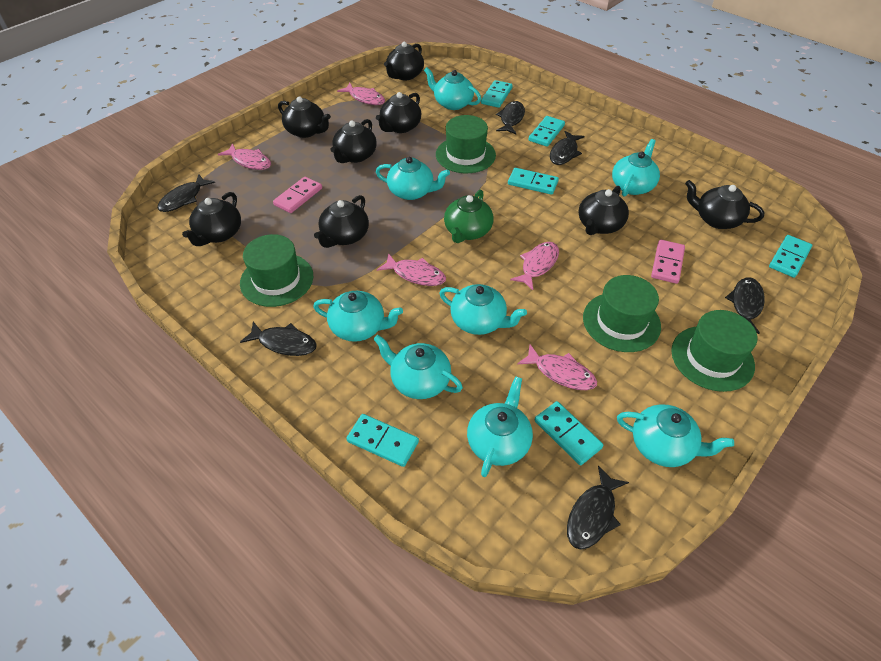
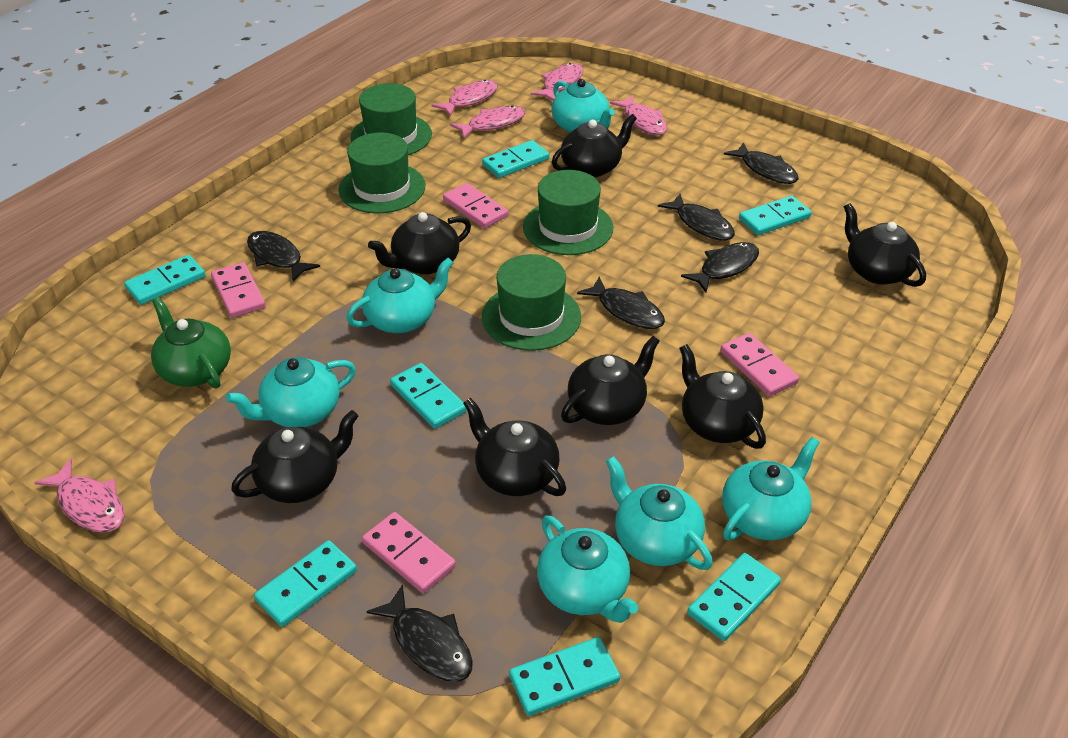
black teapot: [182,192,241,246] [278,96,331,138] [314,195,369,248] [331,119,377,163] [376,92,421,133] [384,42,424,80] [579,186,629,235] [685,180,764,229] = 8 -> [231,410,359,503] [368,212,471,275] [463,398,566,496] [552,114,637,177] [561,336,659,425] [679,344,766,449] [844,203,926,287] = 7
pink domino: [273,177,322,213] [651,240,685,284] = 2 -> [211,262,266,318] [362,512,456,593] [443,183,508,228] [720,333,799,396] = 4
turquoise domino: [346,414,419,467] [481,80,513,108] [508,168,559,195] [529,116,565,147] [535,401,603,465] [769,235,812,278] = 6 -> [124,255,206,305] [254,540,357,627] [390,363,467,429] [482,140,549,178] [509,637,620,716] [687,553,781,641] [739,195,812,235] = 7
turquoise teapot: [313,291,403,342] [373,335,463,399] [376,157,450,200] [424,67,481,110] [439,284,527,335] [467,376,533,477] [612,139,660,197] [617,404,734,467] = 8 -> [226,357,356,427] [346,258,453,333] [537,516,638,623] [551,79,615,133] [606,456,713,570] [722,437,820,540] = 6

